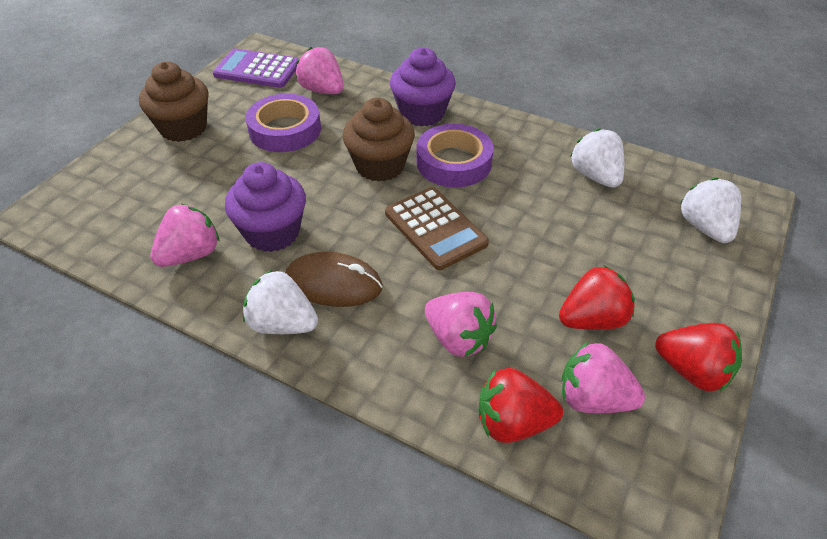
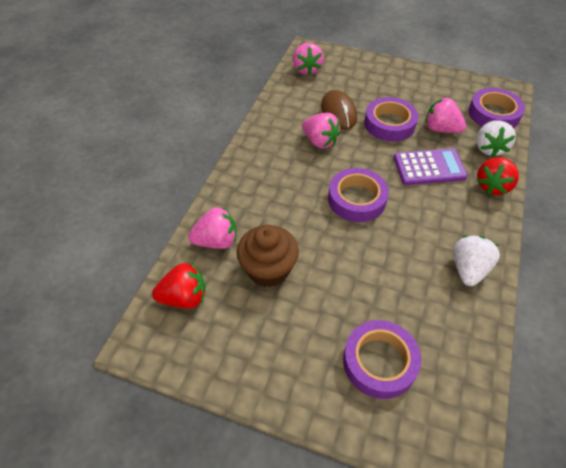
brown calculator: [385,187,489,270] = 1 -> none = 0
brown cupcake: [139,61,209,142] [343,98,415,182] = 2 -> [237,225,299,287] = 1
purple cupcake: [225,162,306,252] [390,48,456,127] = 2 -> none = 0
purple tape: [246,94,321,152] [416,124,494,187] = 2 -> [328,168,389,222] [343,320,421,399] [364,97,418,142] [468,88,525,128] = 4
red strawberry: [478,368,563,443] [559,266,635,330] [655,323,742,392] = 3 -> [152,263,205,309] [477,157,519,195] = 2
white strawberry: [243,269,318,334] [570,128,624,188] [680,178,741,243] = 3 -> [453,235,500,286] [476,120,516,157] = 2

